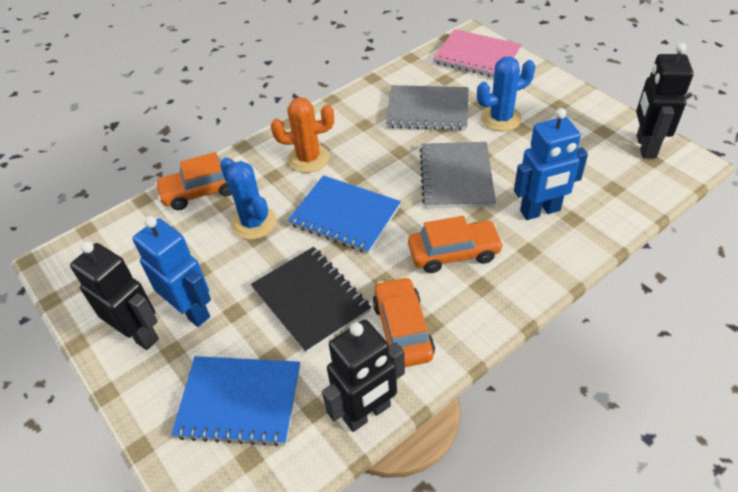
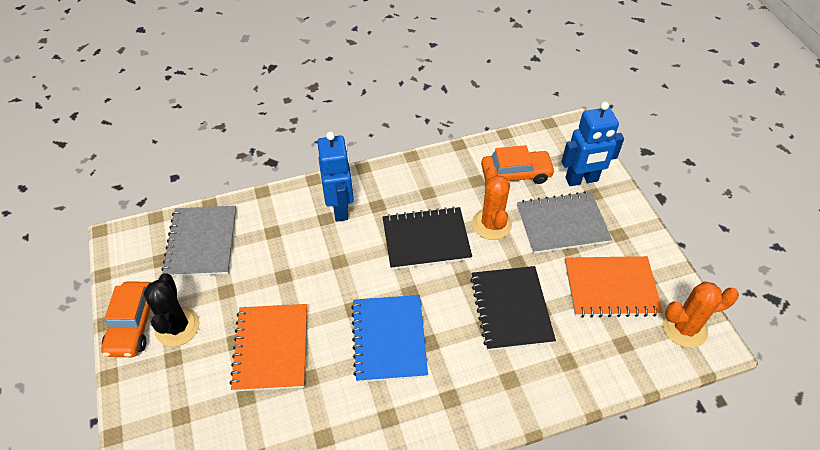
black cactus: none = 0 -> [144,273,200,346] = 1
black notebook: [251,247,371,354] = 1 -> [383,206,472,270] [470,266,556,351] = 2
black robot: [70,241,159,350] [322,320,405,432] [636,43,694,158] = 3 -> none = 0
blue cactus: [220,157,276,240] [477,57,535,131] = 2 -> none = 0
blue notebook: [172,356,300,447] [288,175,401,253] = 2 -> [351,295,428,382] = 1
orange cactus: [271,97,334,173] = 1 -> [472,166,512,240] [663,282,739,348] = 2
orange car: [155,152,233,210] [373,277,435,367] [408,216,504,273] = 3 -> [101,281,151,357] [481,145,555,184] = 2
orange notebook: none = 0 -> [230,304,307,392] [565,256,663,318] = 2
pink notebook: [433,29,522,77] = 1 -> none = 0

